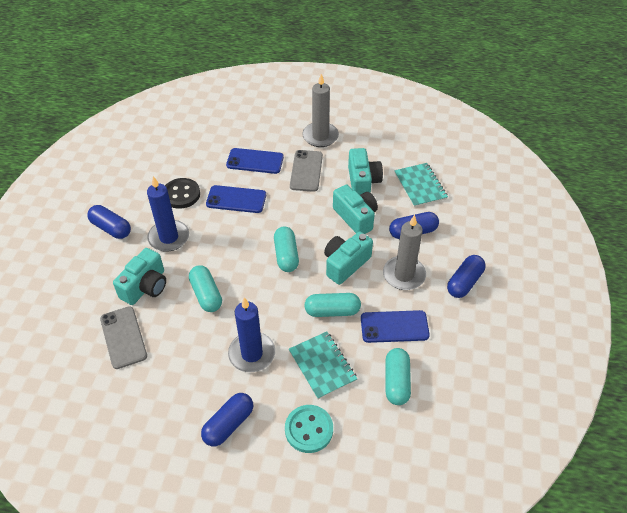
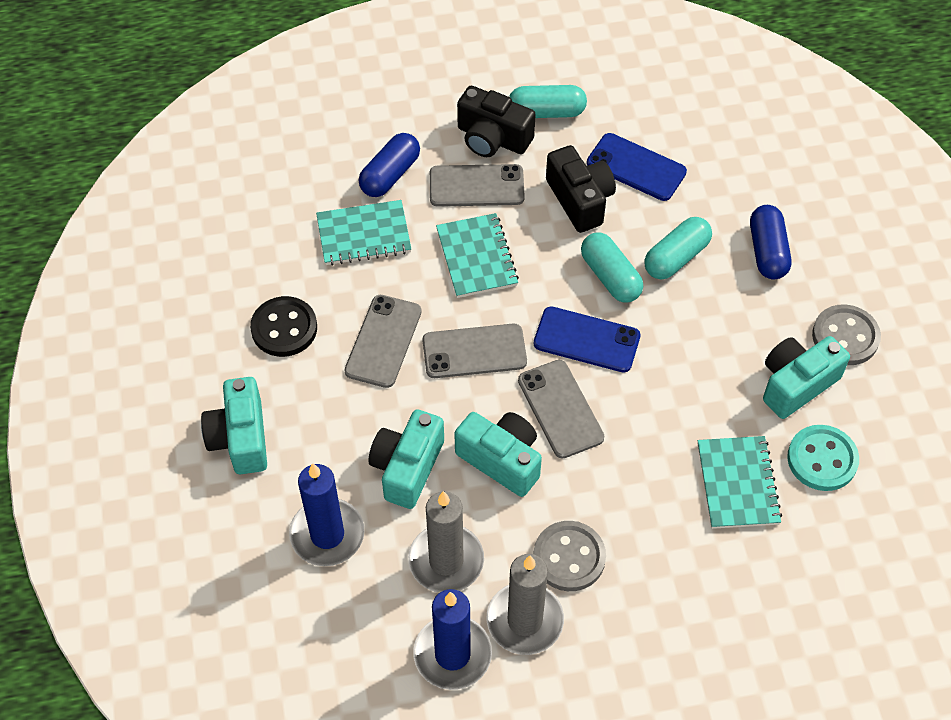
black camera: none = 0 -> [457,86,536,157] [546,145,616,233] = 2
blue capsule: [87,205,131,239] [201,393,253,446] [389,212,439,239] [447,255,486,298] = 4 -> [359,133,420,197] [750,205,791,280] = 2
blue phone: [206,185,266,213] [226,148,284,174] [361,310,430,343] = 3 -> [533,306,640,373] [587,133,687,201] = 2
grey button: none = 0 -> [533,521,606,591] [812,304,881,365] = 2
grey phone: [100,306,147,369] [290,150,323,192] = 2 -> [344,295,422,388] [423,324,527,378] [430,164,525,207] [518,360,604,459] = 4
turquoise capsule: [189,265,222,312] [274,226,299,272] [304,293,361,317] [386,348,411,405] = 4 -> [509,85,587,118] [581,232,643,302] [644,217,712,279] = 3
turquoise notebook: [289,331,358,399] [394,163,448,207] = 2 -> [316,200,411,266] [436,213,519,298] [698,436,782,529] = 3

